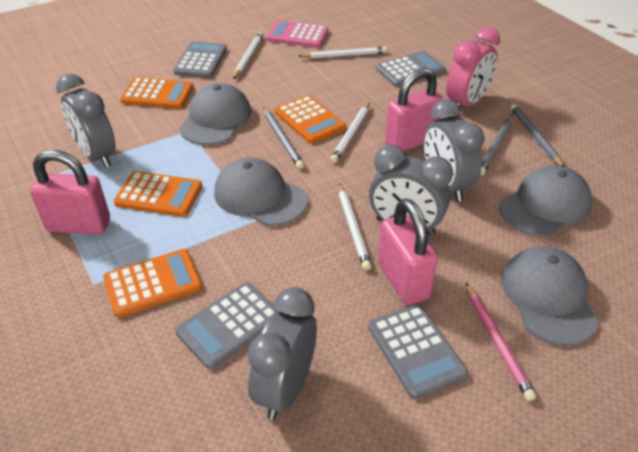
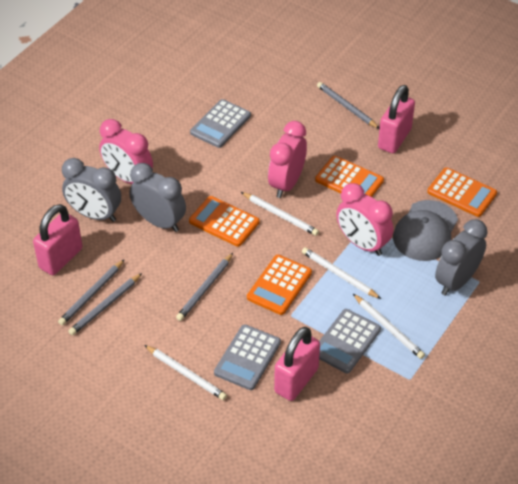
grey calculator: [173,41,227,78] [175,282,277,369] [368,304,468,399] [376,51,446,87] = 4 -> [190,99,251,148] [214,324,281,390] [319,309,381,374] = 3
grey cap: [180,83,251,145] [214,157,307,226] [499,166,592,237] [501,246,598,346] = 4 -> [393,200,458,261] = 1
grey clock: [56,74,116,168] [248,287,317,420] [369,145,453,236] [424,99,485,202] = 4 -> [62,158,121,222] [129,163,186,232] [435,219,488,296] = 3
grey pencil: [264,108,304,169] [480,115,513,175] [510,104,564,167] = 3 -> [58,259,125,325] [68,273,142,335] [176,253,233,321] [317,82,380,129] = 4
pink calculator: [266,20,328,48] = 1 -> none = 0
pink clock: [446,27,500,107] = 1 -> [99,119,153,184] [268,121,307,198] [336,183,393,256] = 3
pink pencil: [466,283,536,401] = 1 -> none = 0

